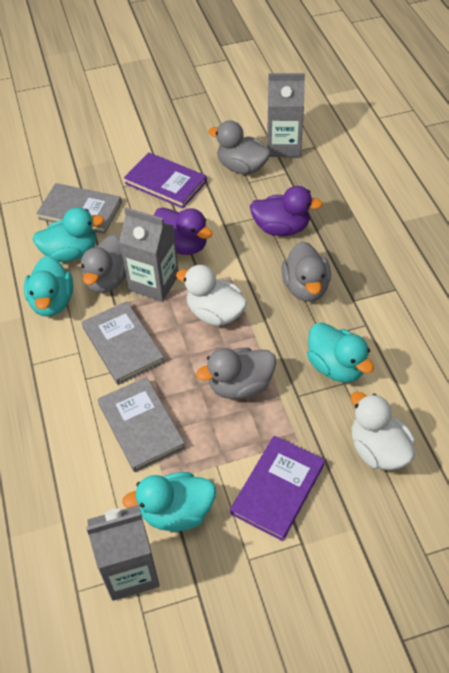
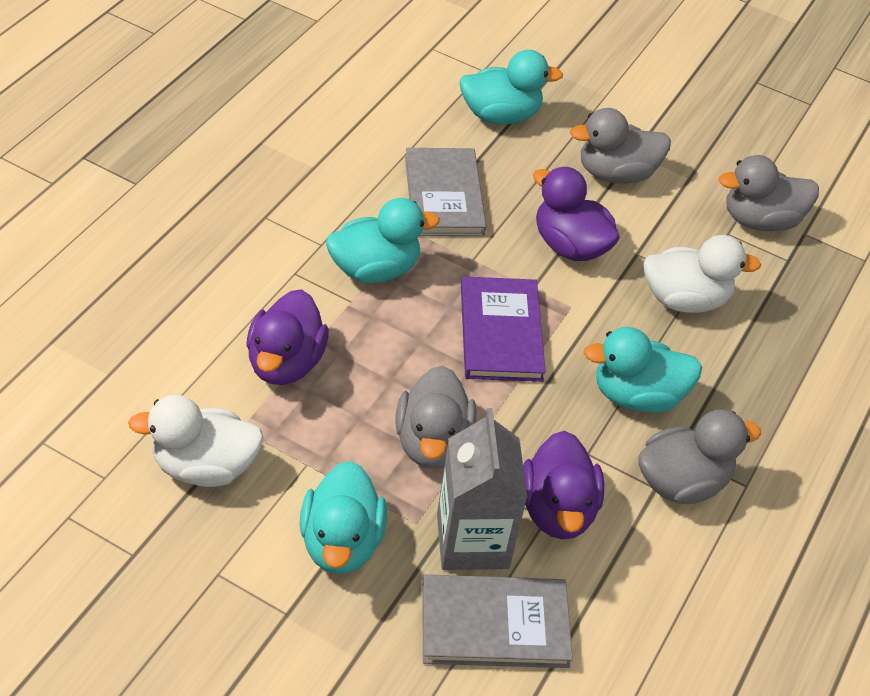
grey book: [37,183,122,234] [82,301,164,385] [98,377,185,472] = 3 -> [405,148,486,236] [422,574,573,668] = 2
grey carton: [86,505,160,601] [119,207,179,301] [267,73,305,157] = 3 -> [437,408,527,570] = 1
purple book: [124,152,207,208] [230,436,325,541] = 2 -> [461,276,546,382] = 1
purple duck: [154,207,212,255] [250,186,323,236] = 2 -> [246,289,329,385] [523,431,604,539] [533,167,620,261] = 3

